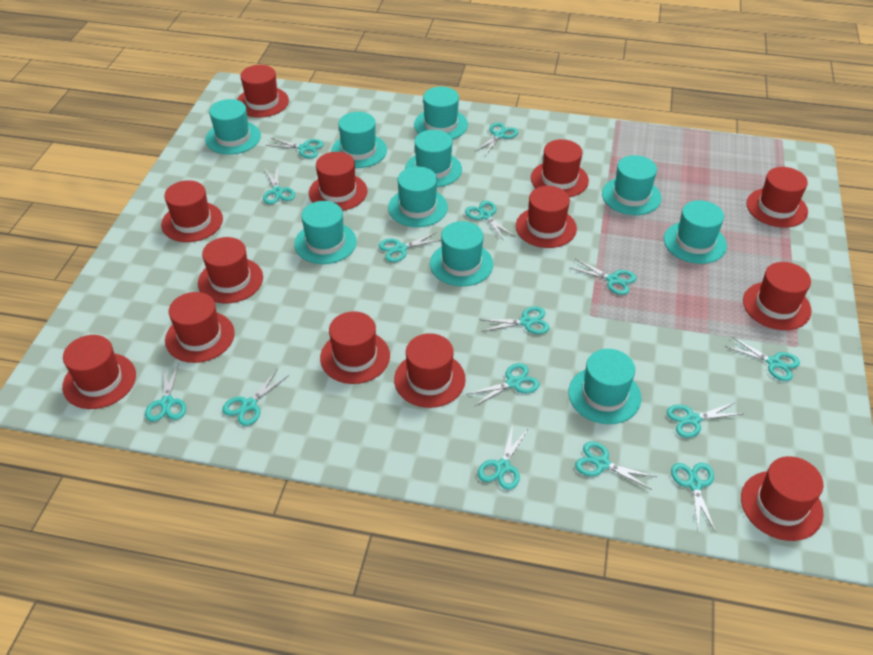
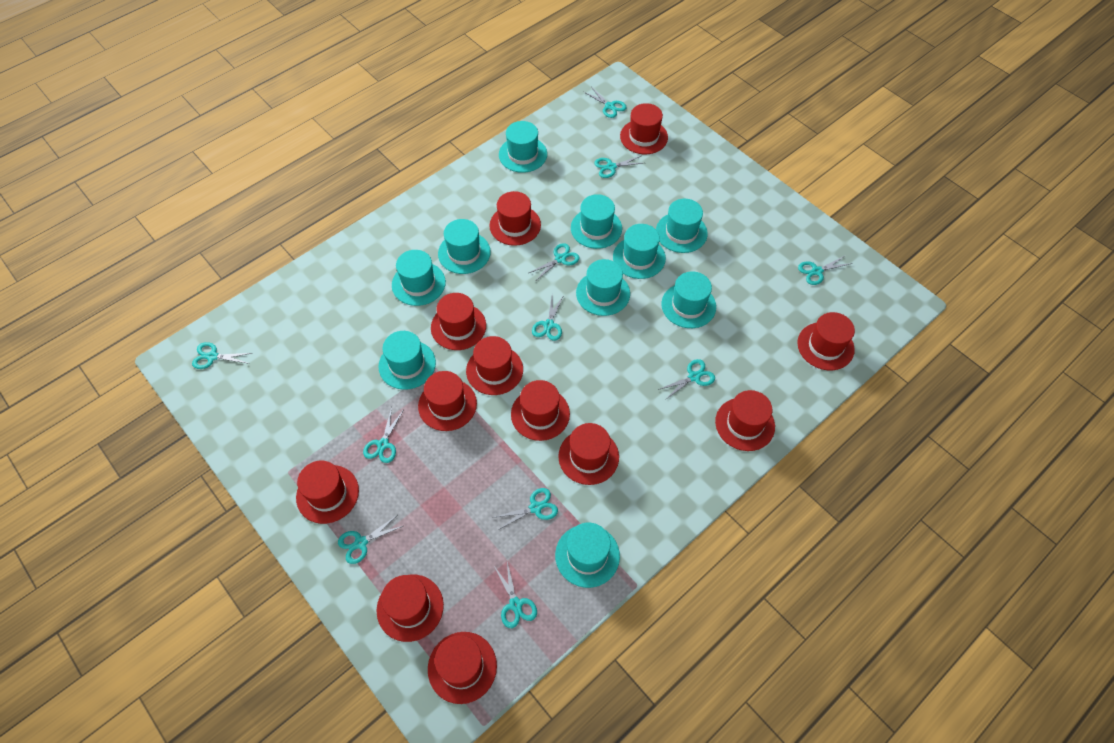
red hat: [62,335,136,409] [161,180,223,242] [165,292,235,363] [198,237,263,303] [237,65,289,117] [309,152,367,211] [320,311,390,384] [394,333,466,408] [516,186,577,248] [531,139,589,197] [741,456,824,541] [743,262,812,330] [747,167,808,228] = 13 -> [296,461,359,524] [377,575,444,642] [418,371,477,431] [428,632,497,704] [431,293,486,350] [466,336,523,395] [489,191,541,246] [511,380,570,441] [558,423,619,485] [620,103,668,154] [715,390,775,451] [797,312,855,370] = 12
turquoise scissors: [145,363,186,422] [222,370,289,426] [263,168,295,204] [266,137,324,158] [379,232,441,262] [465,201,515,241] [466,363,539,406] [476,122,518,156] [478,425,529,490] [479,306,550,334] [570,259,636,295] [575,441,656,490] [667,402,742,438] [671,463,716,532] [725,336,800,381] = 15 -> [192,342,252,369] [338,516,403,564] [363,407,403,463] [492,488,558,530] [494,562,537,628] [529,243,580,280] [532,295,564,341] [584,87,627,118] [594,156,643,178] [658,359,715,400] [798,255,852,285] = 11

